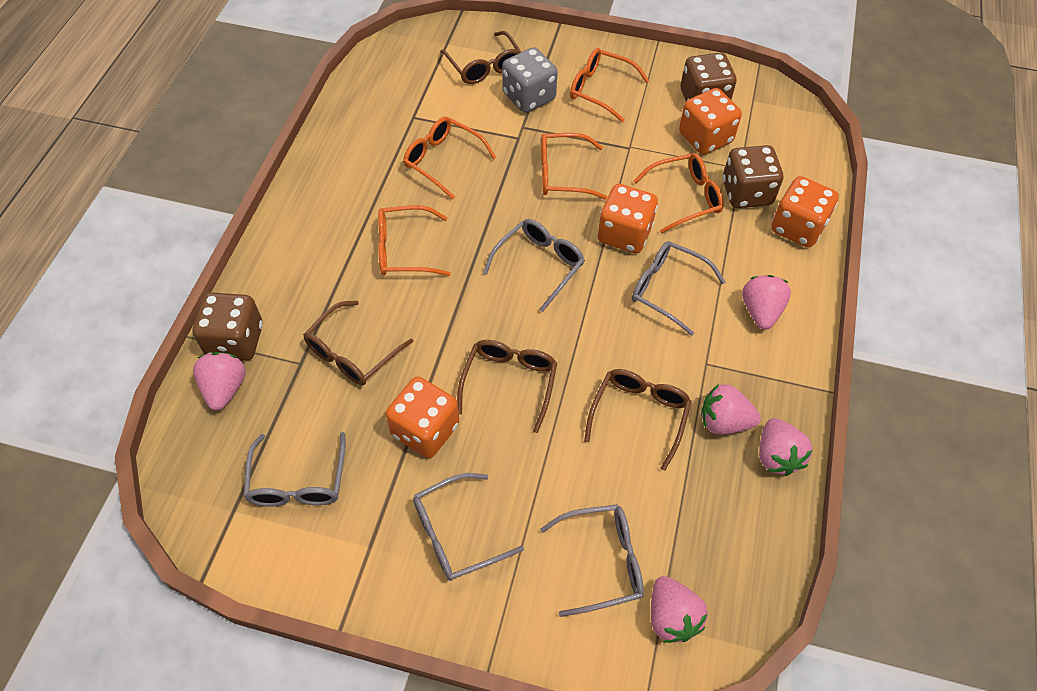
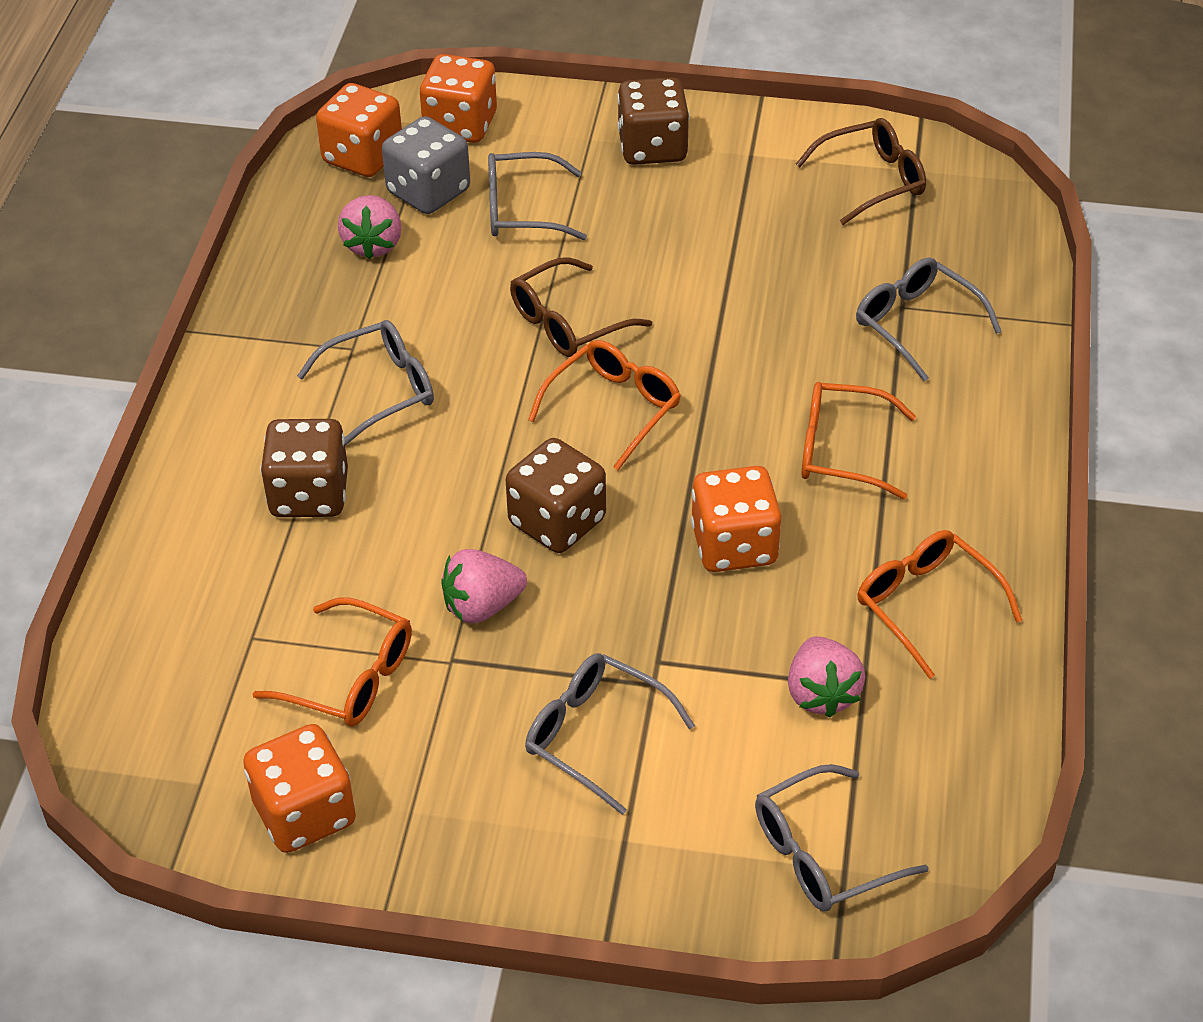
brown glasses: [303,301,413,385] [440,31,521,84] [457,340,557,433] [584,369,692,471] = 4 -> [510,257,652,357] [796,118,926,225] = 2
orange glasses: [378,205,451,276] [403,117,496,199] [541,133,608,200] [570,48,649,122] [633,153,724,233] = 5 -> [253,597,412,727] [528,340,681,470] [801,382,916,500] [857,530,1022,679] = 4
pink strawberry: [193,352,246,410] [651,576,708,643] [701,384,761,435] [742,275,791,330] [759,418,813,476] = 5 -> [338,195,402,260] [441,549,527,623] [788,636,865,718] = 3

